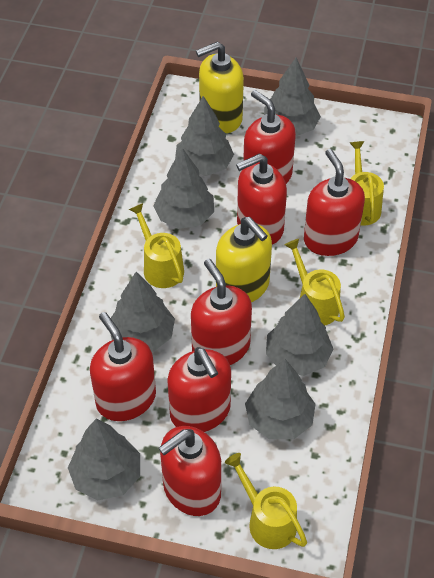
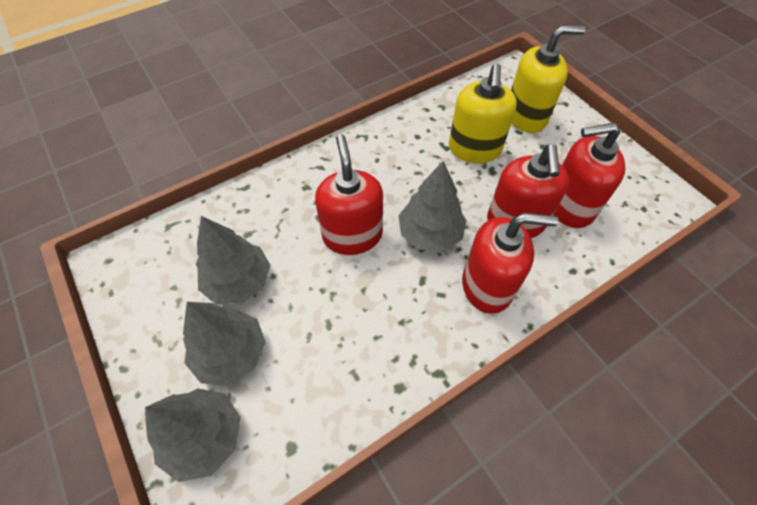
grey tree: [68,419,140,500] [110,272,175,352] [153,148,214,229] [175,96,234,176] [245,359,315,439] [264,57,321,136] [266,294,333,376] = 7 -> [145,388,241,482] [183,302,266,386] [196,216,270,304] [398,161,466,251] = 4
red soap dispenser: [90,312,156,421] [159,426,221,516] [167,347,231,432] [191,259,252,365] [236,153,287,245] [243,90,296,184] [304,149,365,256] = 7 -> [315,134,383,255] [462,213,558,314] [487,144,569,238] [553,123,625,228] = 4
yellow watering can: [129,203,184,288] [225,453,307,549] [285,239,345,326] [350,141,384,225] = 4 -> none = 0

